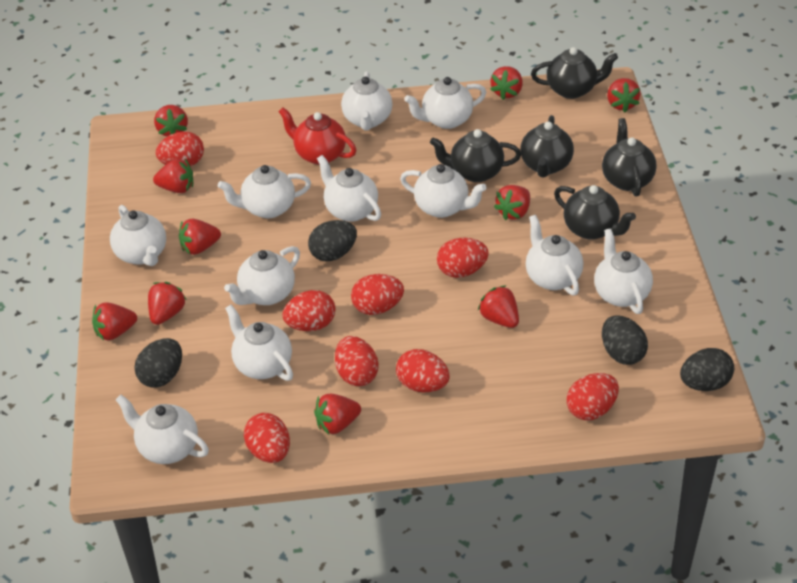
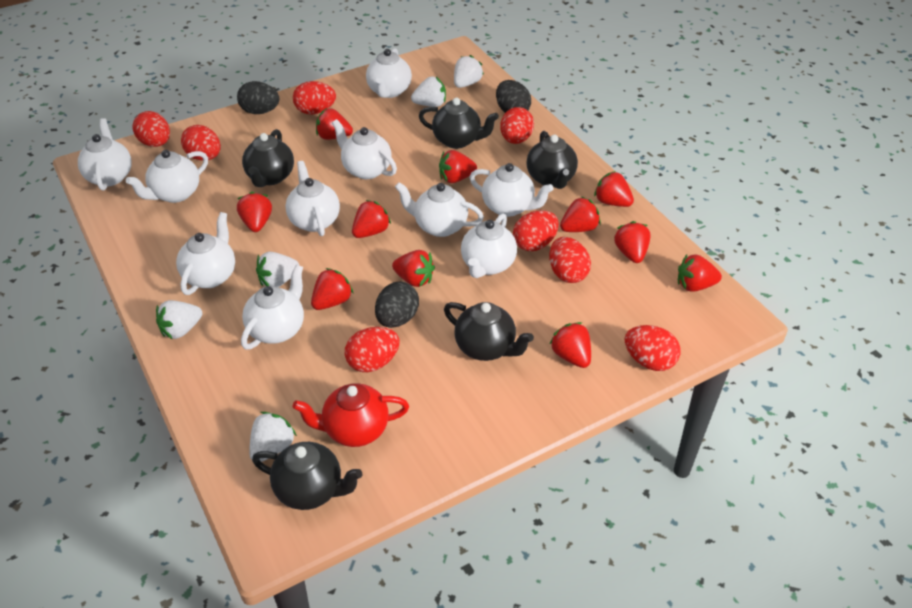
black egg: [135,338,182,388] [308,220,357,261] [602,315,648,365] [680,348,734,391] = 4 -> [237,81,279,114] [375,282,419,328] [496,80,531,113] = 3
red strawberry: [92,302,137,340] [148,282,187,325] [153,159,193,193] [154,105,188,136] [179,219,221,255] [314,394,361,434] [478,285,519,328] [490,66,523,100] [494,185,530,220] [607,78,641,112] = 10 -> [237,192,272,232] [311,268,354,310] [316,108,353,140] [352,200,391,238] [392,250,435,287] [439,150,477,183] [549,322,591,368] [560,196,601,232] [594,171,634,207] [614,221,651,263] [678,255,722,292] = 11
white strawberry: none = 0 -> [156,300,202,339] [249,412,297,462] [256,252,299,287] [411,77,446,107] [454,55,484,88] = 5
white teapot: [110,205,166,266] [116,395,209,464] [218,165,311,218] [224,246,300,305] [225,305,293,381] [317,155,381,222] [341,71,392,131] [400,164,487,218] [404,77,486,129] [526,215,583,296] [594,228,653,314] = 11 -> [78,118,132,191] [126,150,208,203] [176,212,235,295] [241,264,304,350] [285,161,340,236] [332,119,397,179] [366,48,412,98] [395,182,484,237] [461,213,517,278] [469,163,553,217] = 10

